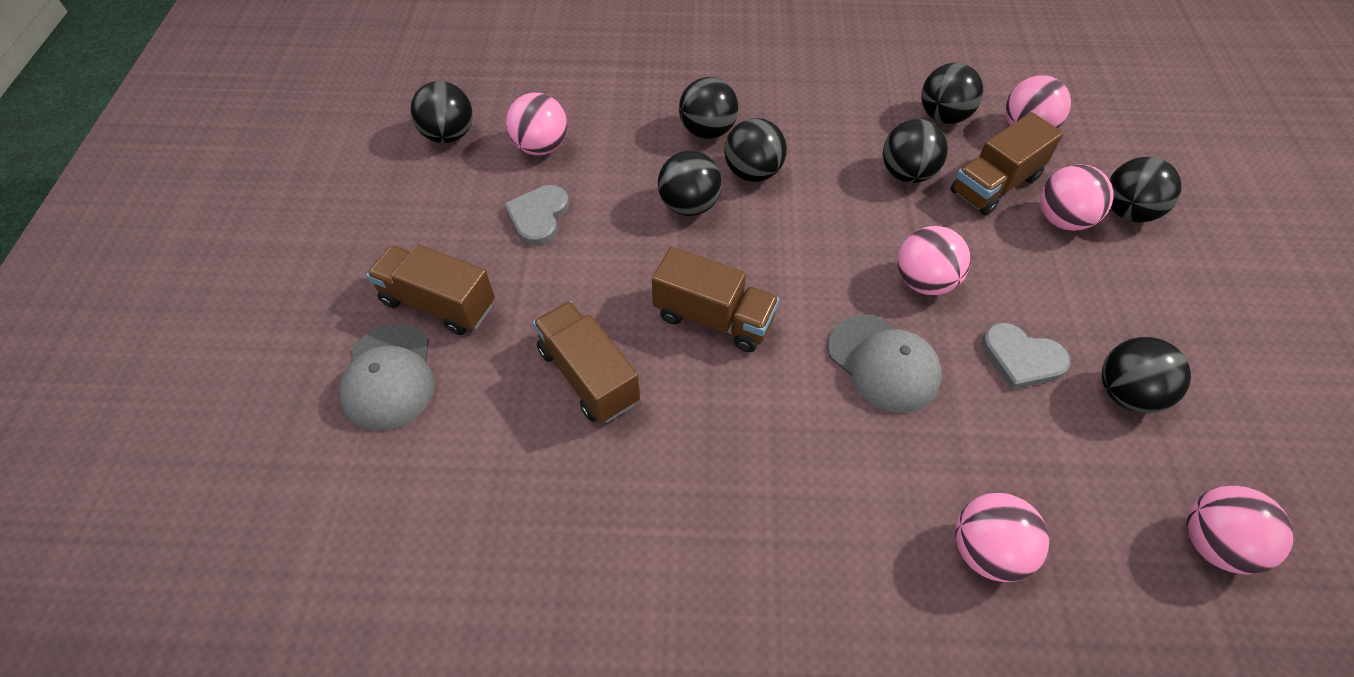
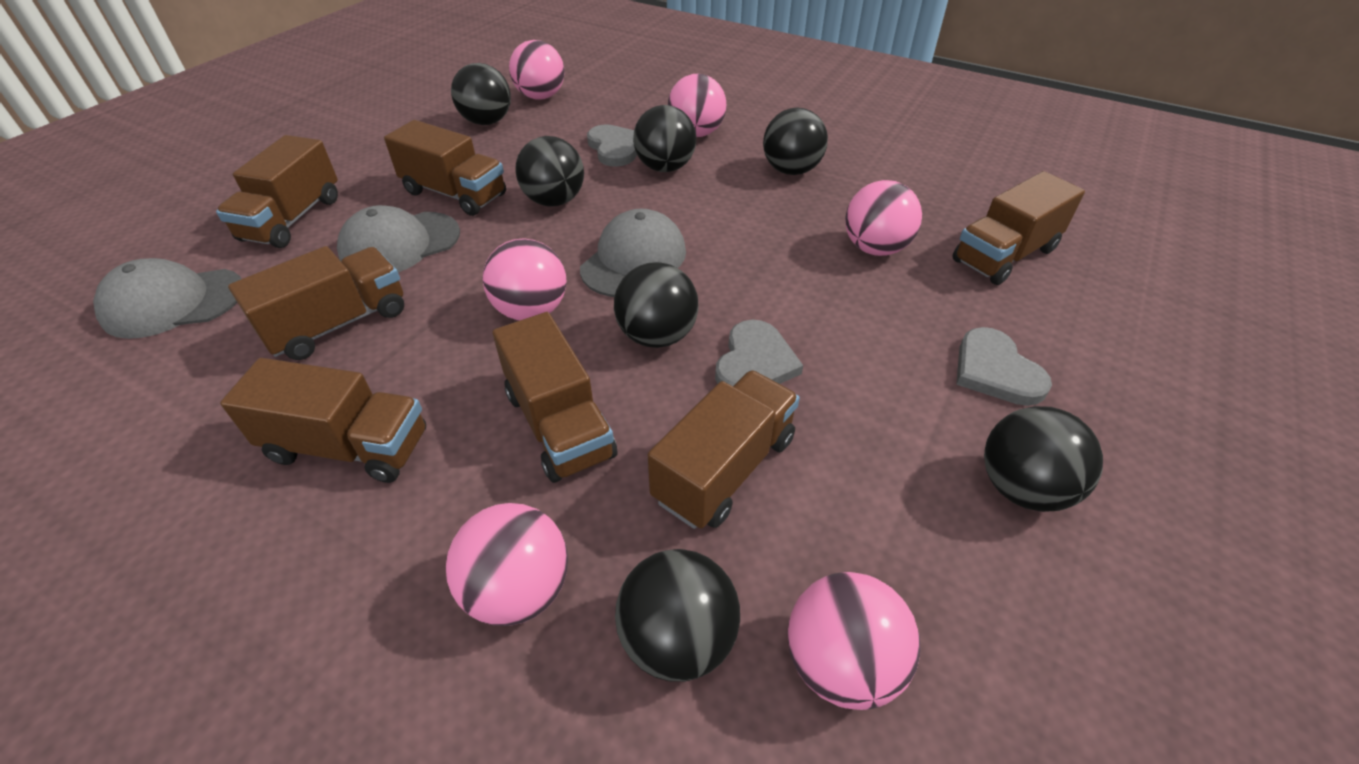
black ball: [410,81,473,143] [658,151,722,216] [679,77,738,139] [724,118,787,182] [883,119,948,183] [921,63,983,124] [1102,337,1191,413] [1109,157,1182,222] = 8 -> [451,63,511,125] [515,136,584,206] [614,262,699,348] [615,549,740,682] [633,105,696,172] [763,108,828,175] [984,406,1103,512] = 7
brown truck: [366,244,495,335] [533,301,640,423] [652,247,779,352] [950,112,1064,215] = 4 -> [216,135,338,248] [220,358,426,483] [228,246,404,360] [384,120,506,216] [492,312,617,483] [648,370,800,529] [952,171,1085,285] = 7
grey cap: [339,324,435,431] [827,315,942,413] = 2 -> [93,258,241,339] [337,205,460,272] [580,209,686,297] = 3
grey heart: [504,185,569,246] [982,322,1070,390] = 2 -> [587,124,637,167] [715,320,803,386] [956,327,1052,406] = 3

